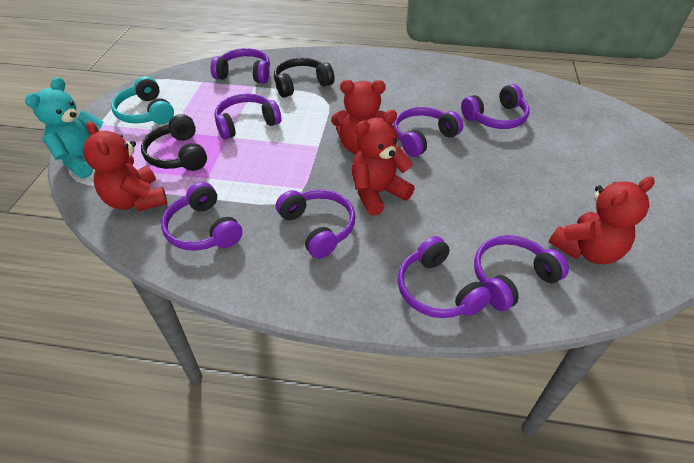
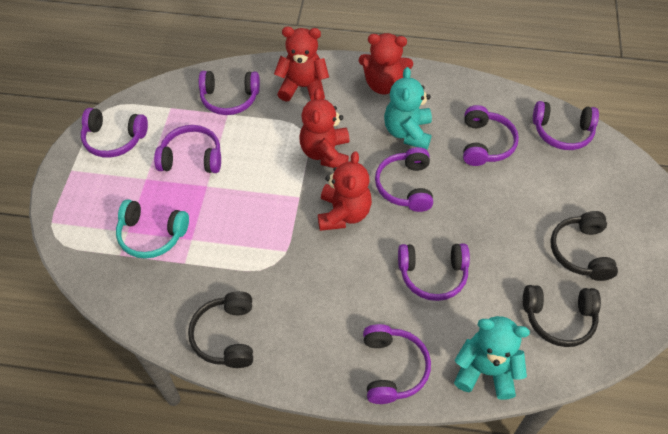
black headphones: [141,114,207,171] [274,58,335,98] = 2 -> [188,291,253,368] [523,285,601,347] [551,211,618,281] = 3
turquoise teddy bear: [25,77,104,178] = 1 -> [384,67,432,150] [454,316,530,400] = 2

